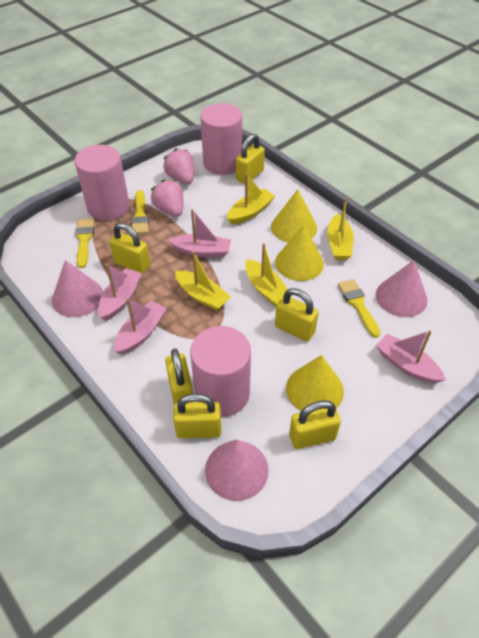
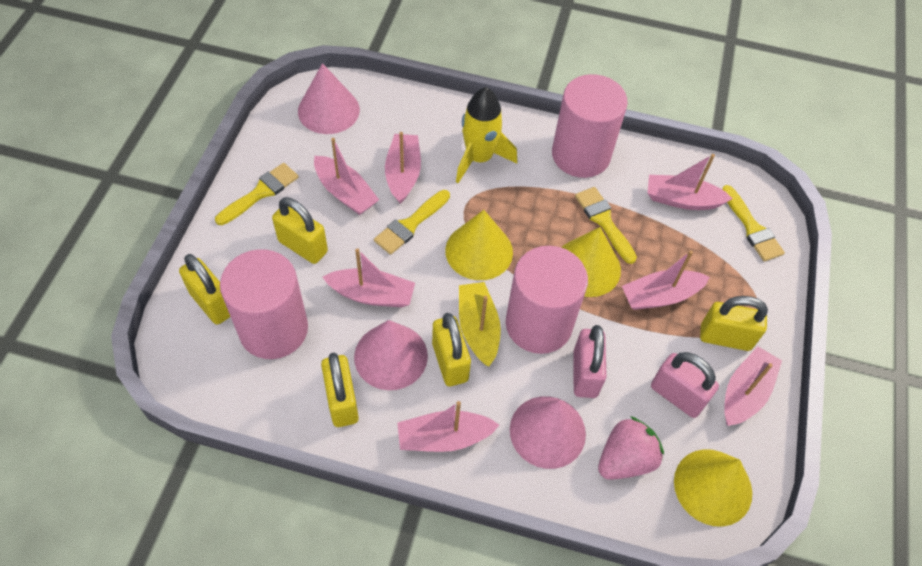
pink boat: [98,263,142,321] [114,298,167,355] [169,209,231,257] [376,330,446,383] = 4 -> [314,138,379,215] [323,248,415,307] [385,132,421,204] [397,401,499,452] [622,250,710,310] [648,154,733,210] [724,347,782,426] = 7
pink padlock: none = 0 -> [573,325,607,398] [651,352,719,418] = 2
pink strawberry: [151,180,183,217] [163,149,194,184] = 2 -> [598,416,664,480] = 1
yellow boat: [175,251,231,311] [227,173,275,225] [245,243,292,306] [327,198,354,260] = 4 -> [459,282,501,366] = 1
yellow brush: [75,218,94,268] [131,190,149,234] [338,279,380,338] = 3 -> [215,163,299,225] [374,190,450,255] [575,187,637,264] [722,185,785,262] = 4
yellow padlock: [109,223,150,274] [165,349,193,405] [173,393,221,438] [236,134,265,184] [275,288,319,342] [289,400,341,449] = 6 -> [179,254,230,325] [272,197,328,264] [321,353,359,427] [432,313,471,386] [700,296,768,351] = 5
yellow rocket: none = 0 -> [456,87,517,183] = 1

